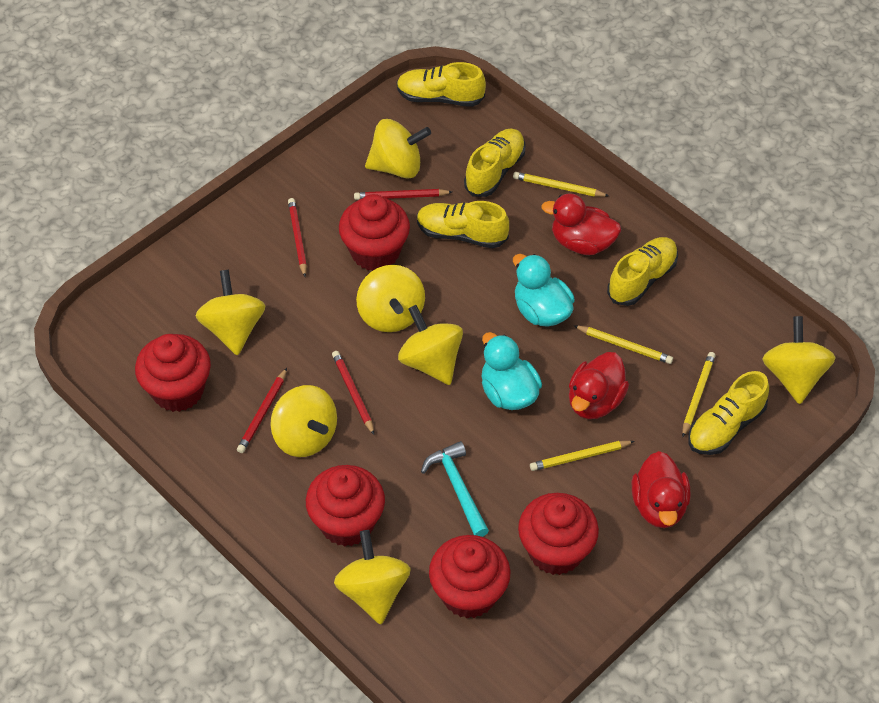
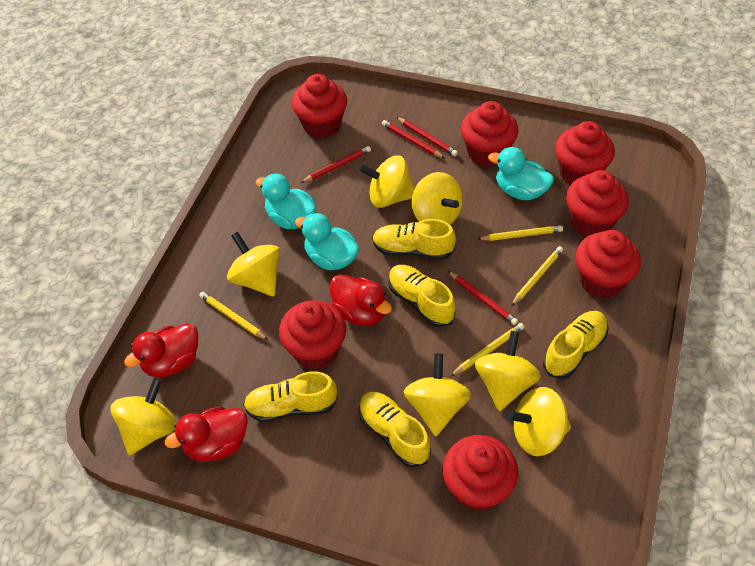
red cupcake: [135,334,211,412] [306,465,385,547] [339,194,410,271] [429,535,511,619] [518,493,599,575] = 5 -> [279,300,346,370] [292,74,347,139] [443,435,518,512] [461,101,518,167] [555,121,615,185] [566,170,628,237] [575,230,641,298] = 7
turquoise duck: [481,332,542,410] [513,254,575,327] = 2 -> [256,173,316,229] [295,213,359,271] [488,147,554,200] = 3
turquoise hammer: [421,441,489,537] = 1 -> none = 0

